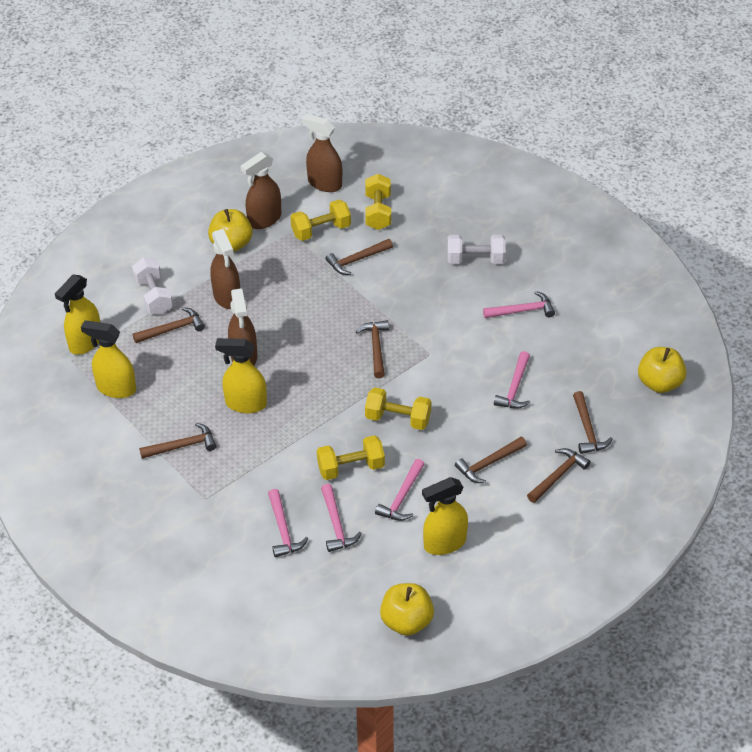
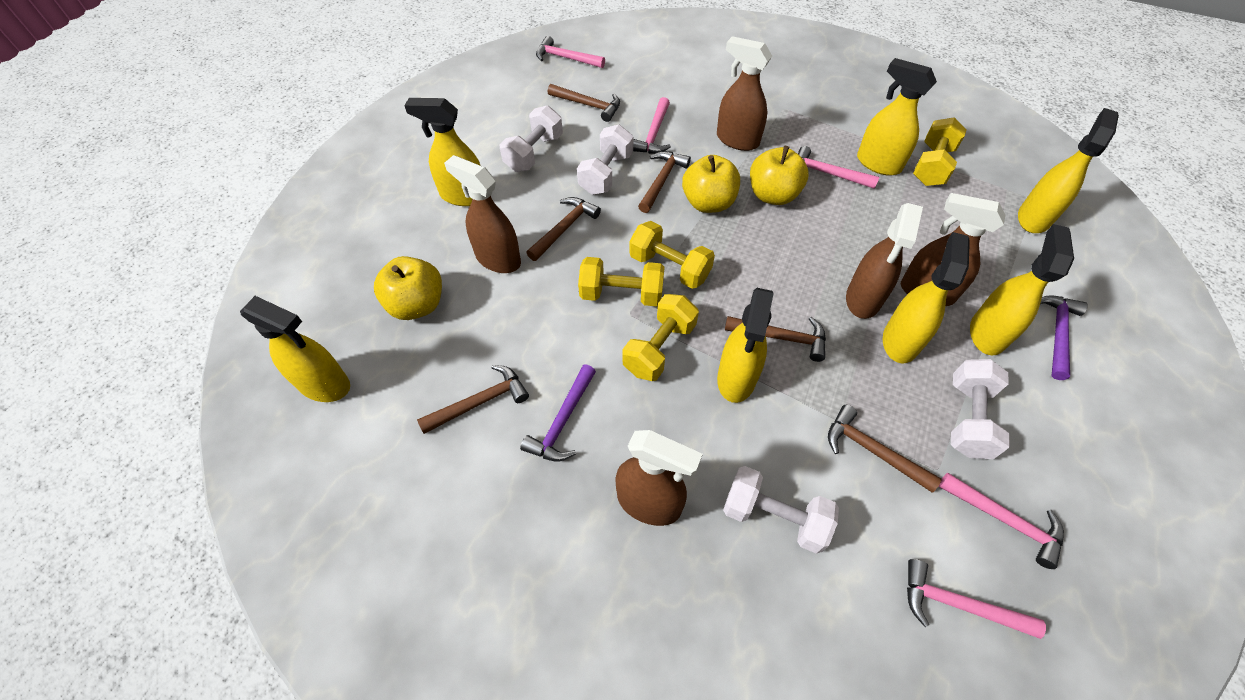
brown hammer: [133,307,205,343] [139,423,217,459] [326,239,393,275] [356,320,389,378] [455,437,527,483] [527,448,591,503] [573,391,613,454] = 7 -> [417,365,529,434] [526,197,601,261] [548,84,620,122] [638,151,691,213] [725,316,826,362] [828,405,942,492] = 6
brown spray bottle: [210,229,240,309] [228,288,257,365] [240,152,281,229] [302,114,342,192] = 4 -> [444,155,521,273] [615,430,703,526] [717,36,772,151] [846,203,923,319] [901,193,1005,306] = 5
purple hammer: none = 0 -> [520,364,596,462] [1040,295,1088,380] = 2
white dumbbell: [132,257,174,315] [447,235,506,264] = 2 -> [500,105,563,172] [577,124,634,195] [723,466,839,554] [951,359,1010,459] = 4
yellow spray bottle: [55,274,101,355] [81,320,136,398] [215,338,267,413] [422,477,468,555] = 4 -> [240,296,350,402] [404,98,481,206] [717,288,774,403] [857,58,937,176] [883,232,970,363] [970,224,1074,356] [1018,108,1119,233] = 7

